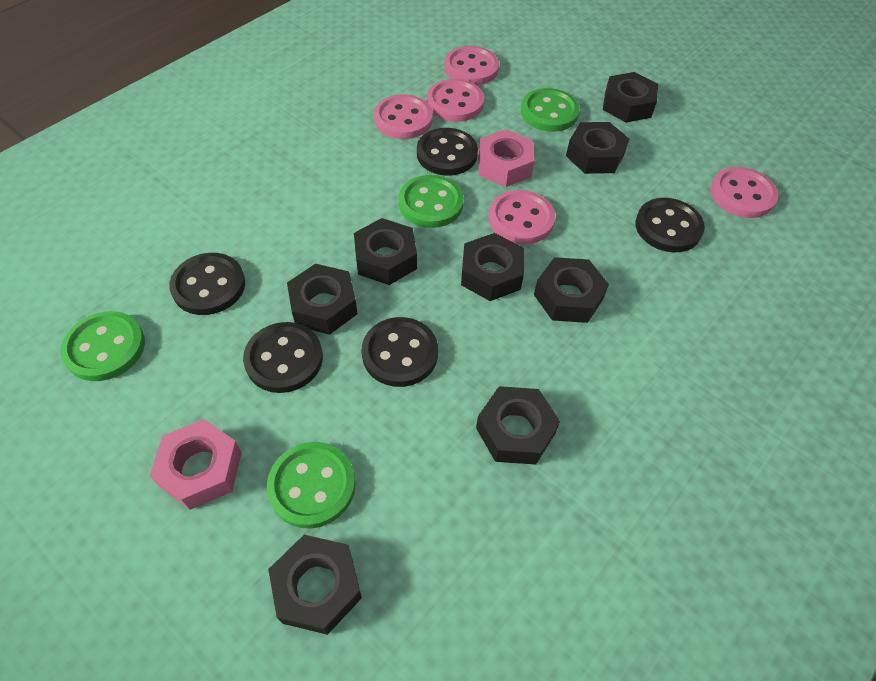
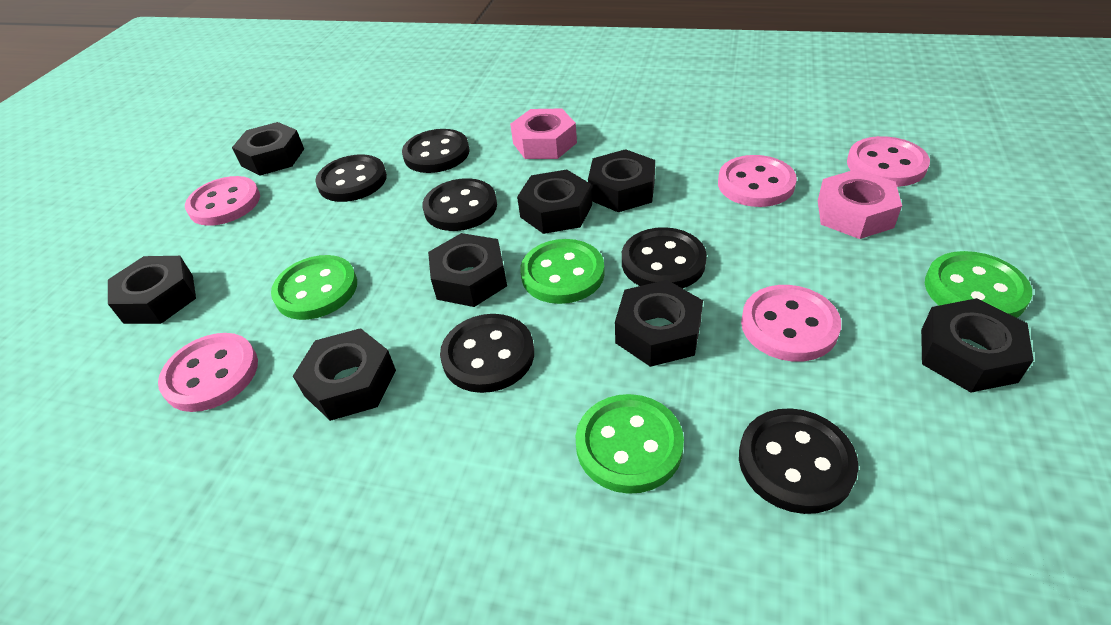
black button: [169,253,245,315] [243,322,323,393] [362,317,438,387] [417,128,478,176] [635,198,705,252] = 5 -> [315,154,387,202] [402,129,470,173] [423,178,497,231] [440,314,534,393] [622,227,707,289] [739,408,859,514] = 6

